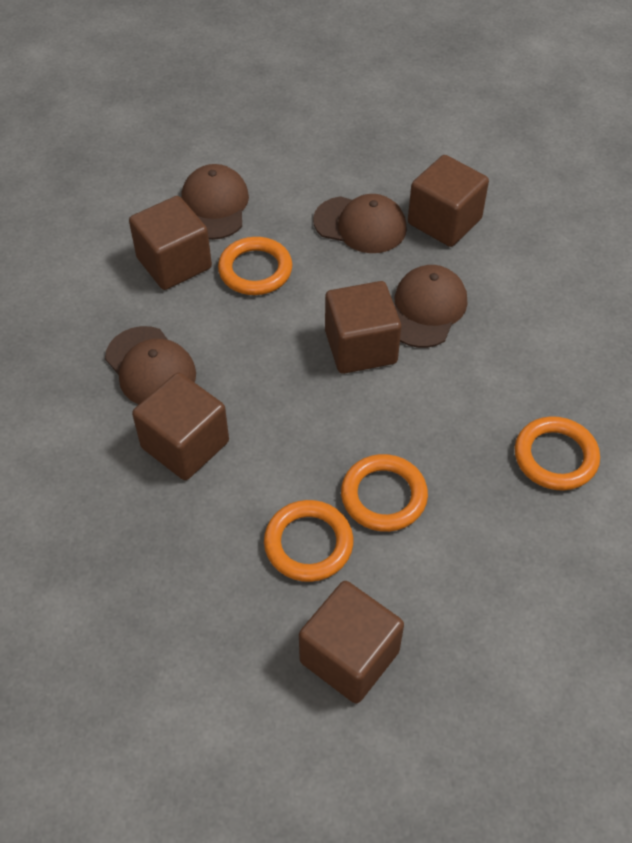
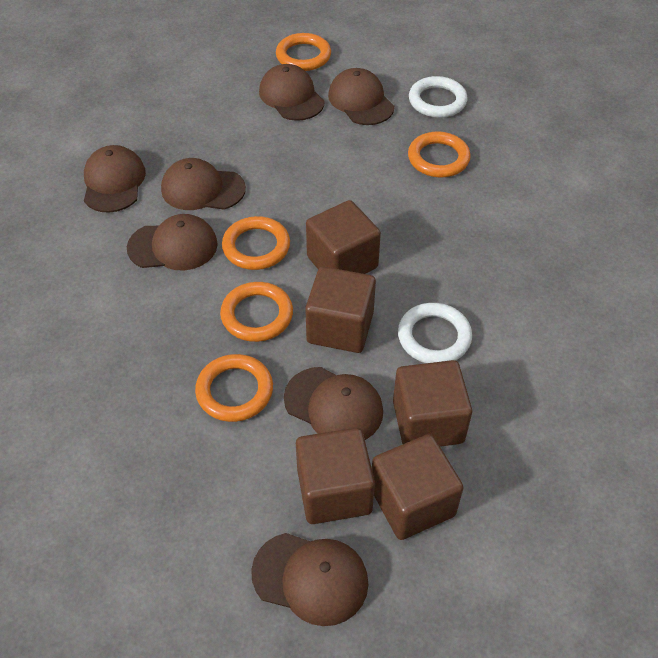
brown cap: [105,326,196,405] [181,164,249,240] [313,194,407,253] [395,265,467,348] = 4 -> [84,145,146,213] [127,214,218,271] [161,158,246,210] [251,533,368,626] [259,64,325,121] [284,367,383,440] [328,68,394,125] = 7
orange ring: [218,237,293,295] [264,500,353,582] [341,454,428,532] [514,416,600,491] = 4 -> [195,354,273,422] [220,282,293,342] [222,216,290,270] [276,33,331,71] [408,132,471,178] = 5
white ring: none = 0 -> [398,303,472,363] [409,76,467,118] = 2

